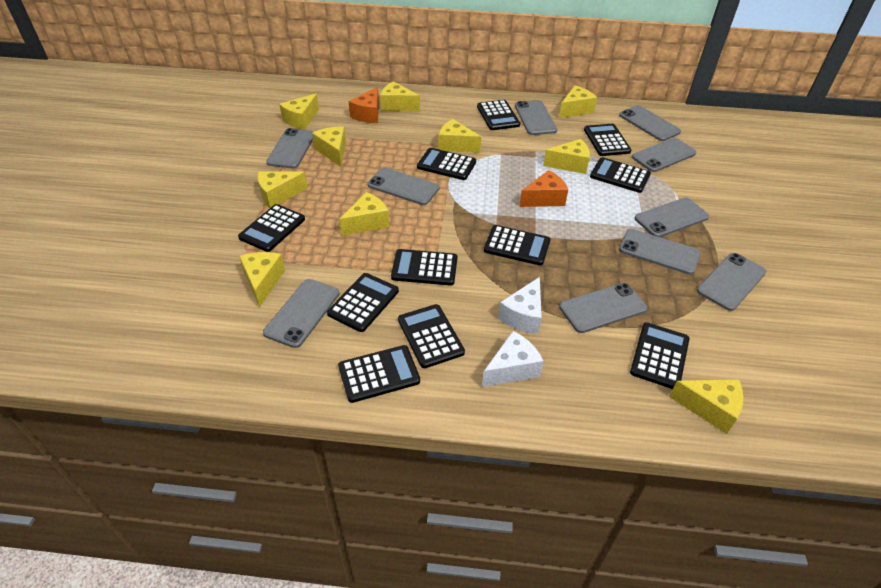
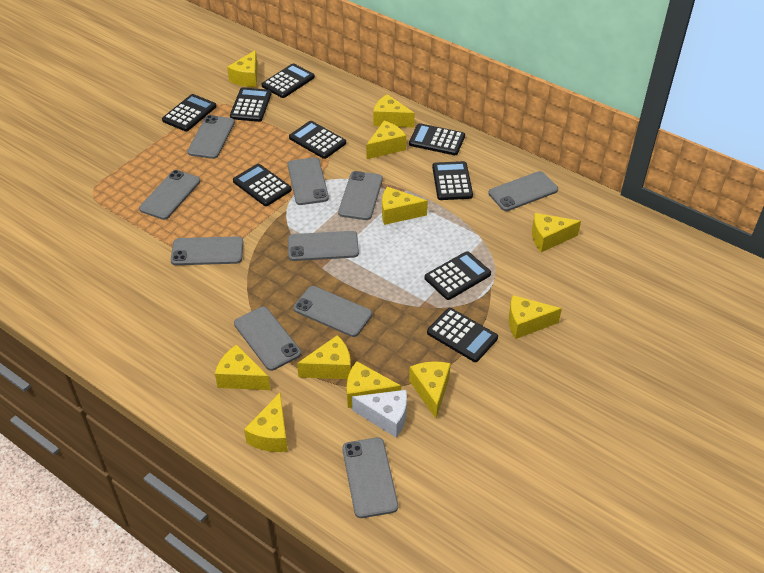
black calculator: [238,204,305,252] [327,273,399,332] [338,345,420,403] [391,249,457,286] [398,304,465,368] [417,148,476,180] [477,100,520,130] [484,225,550,266] [584,124,631,156] [590,157,651,193] [630,322,690,389] = 11 -> [162,94,217,131] [230,87,271,122] [233,164,292,206] [262,63,315,98] [289,121,346,159] [409,123,465,155] [425,251,491,300] [427,308,498,362] [432,161,473,200] = 9
orange cheese: [349,87,379,123] [519,170,568,207] = 2 -> none = 0
white cheese: [482,331,544,387] [498,277,542,334] = 2 -> [352,390,407,438] = 1
yellow cheese: [239,252,285,307] [257,171,307,208] [279,94,319,130] [312,126,346,167] [339,192,389,236] [380,81,420,111] [438,119,481,153] [543,139,590,174] [559,85,597,118] [669,379,743,434] = 10 -> [215,345,270,390] [227,50,257,87] [244,393,288,452] [297,335,351,379] [347,361,401,408] [366,121,406,159] [373,94,415,128] [382,187,428,225] [409,361,451,418] [509,295,562,339] [532,213,581,252] = 11

